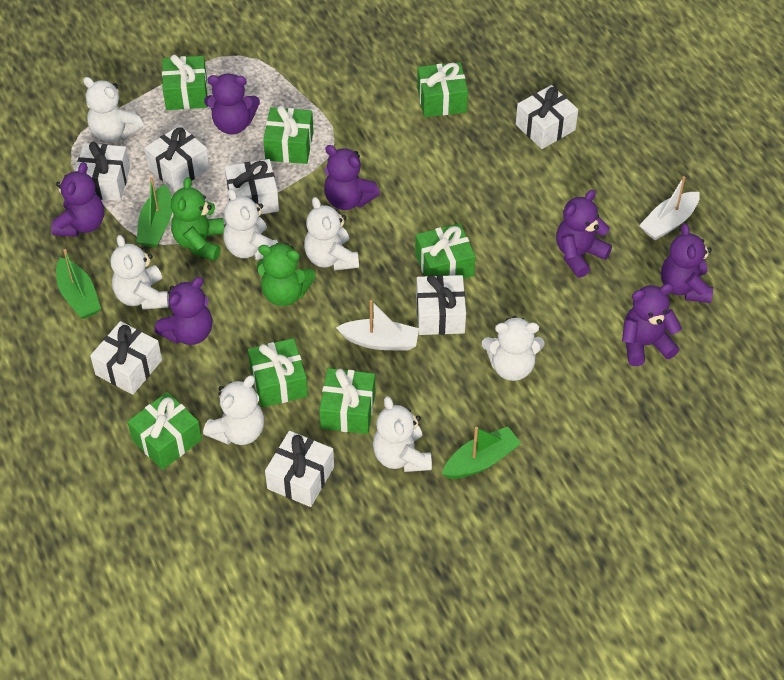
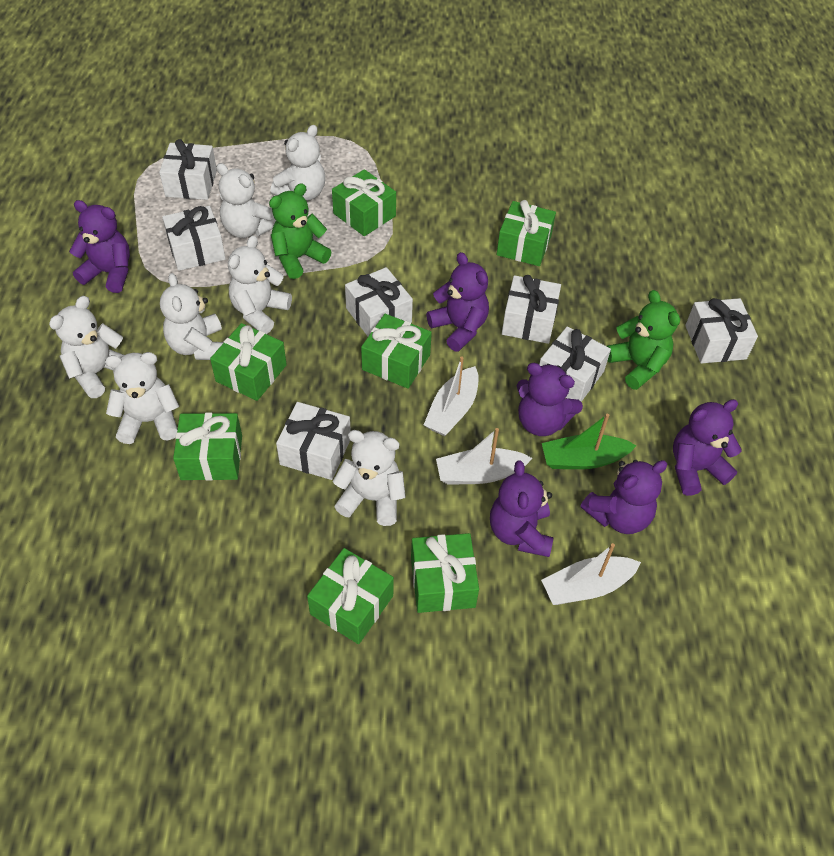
green boat: [56,249,101,319] [136,177,172,247] [442,427,521,479] = 3 -> [542,414,637,469] = 1
purple teddy bear: [51,162,104,237] [154,277,213,345] [204,73,260,135] [324,145,380,210] [556,190,612,278] [622,284,682,366] [661,223,713,303] = 7 -> [69,200,130,293] [426,252,489,352] [490,460,554,557] [517,363,583,436] [581,460,667,534] [673,399,742,496] = 6
white boat: [336,300,419,351] [639,176,700,240] = 2 -> [424,356,479,436] [436,428,532,485] [541,543,641,605] = 3

